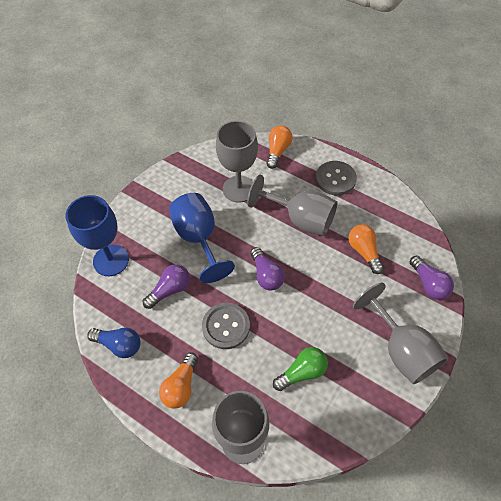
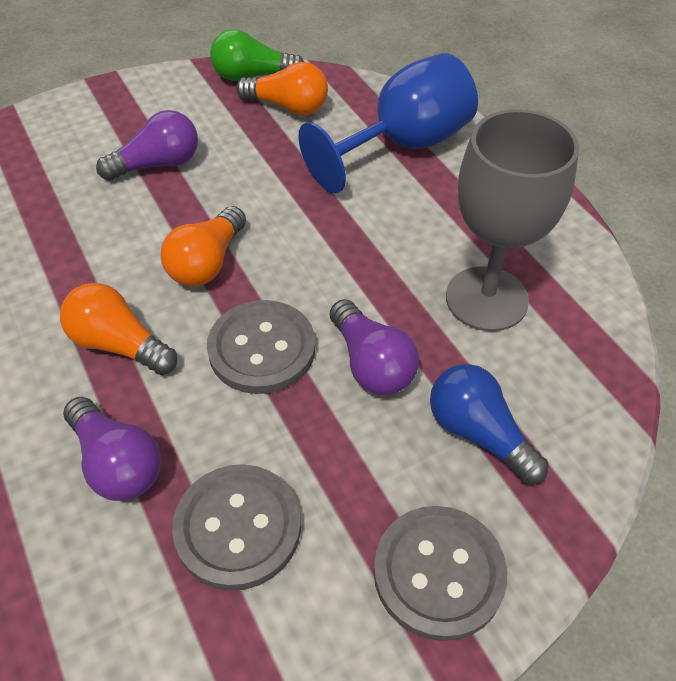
blue goblet: [66,195,129,276] [169,193,235,283] = 2 -> [298,53,478,194] = 1
grey button: [202,303,250,349] [316,161,357,195] = 2 -> [172,464,301,591] [207,300,315,394] [374,506,507,641] = 3
grey goblet: [212,391,269,464] [216,120,258,203] [247,175,338,236] [353,283,449,384] = 4 -> [446,109,579,331] = 1

